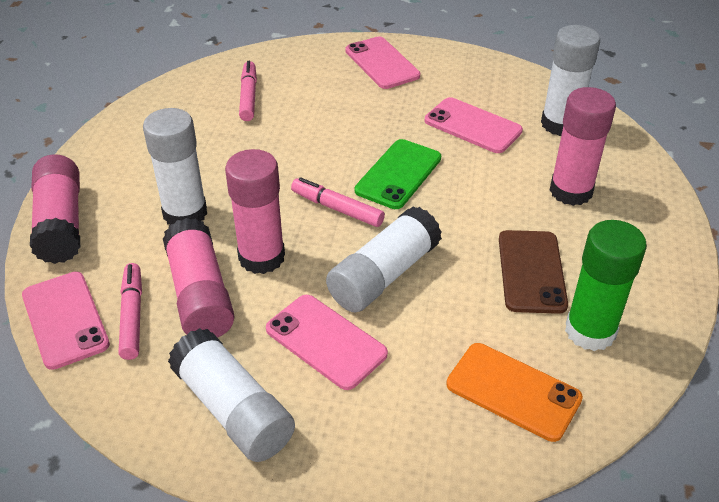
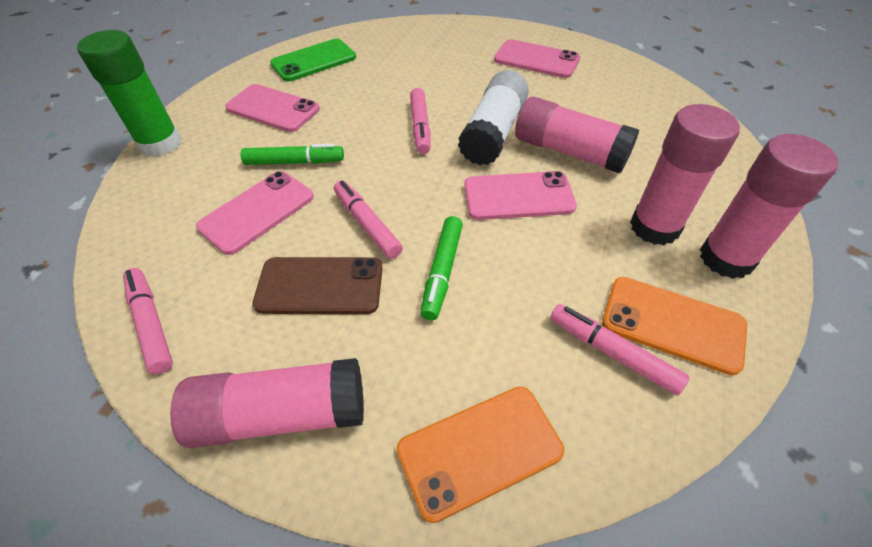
green marker: none = 0 -> [241,144,344,165] [420,216,463,320] = 2
orange phone: [446,343,583,442] = 1 -> [396,387,564,523] [602,277,747,376] = 2
pink marker: [118,263,142,360] [239,61,257,121] [291,177,385,227] = 3 -> [123,268,173,374] [334,180,403,259] [410,88,430,154] [550,304,690,396] = 4
white glue stick: [143,108,207,225] [168,328,295,462] [326,206,442,313] [541,25,600,136] = 4 -> [458,70,529,165] = 1

